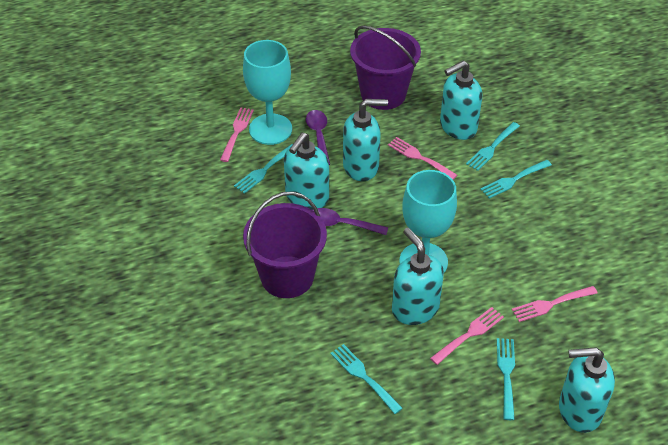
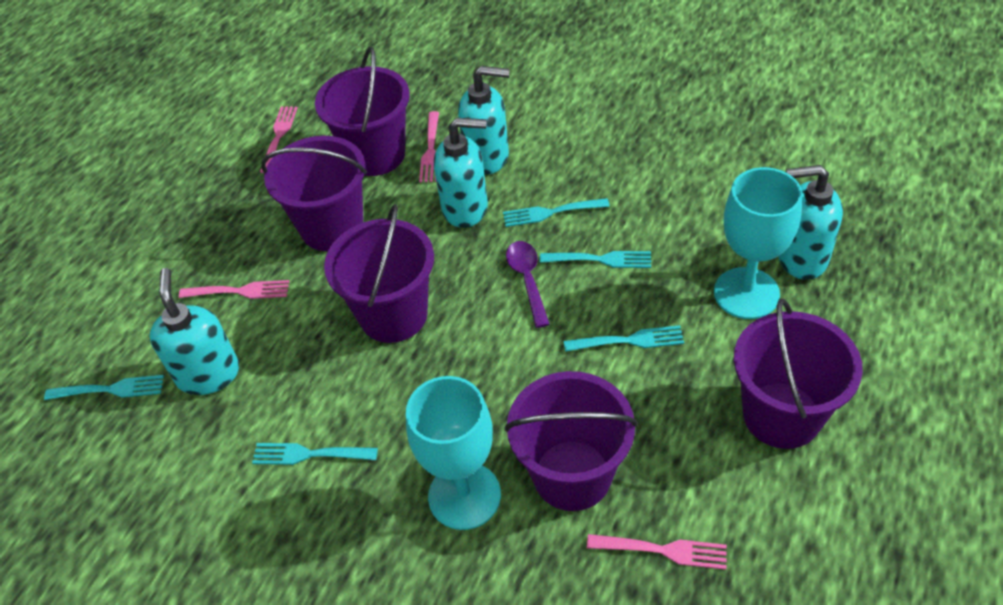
purple bucket: [243,192,327,298] [350,26,421,110] = 2 -> [261,136,367,251] [315,47,410,176] [324,204,434,343] [505,371,637,511] [734,298,863,449] = 5
purple spoon: [306,110,330,165] [313,208,388,235] = 2 -> [506,241,550,328] = 1
turquoise soap dispenser: [284,133,329,210] [343,99,388,181] [392,228,444,325] [440,61,482,140] [559,347,615,433] = 5 -> [149,268,239,395] [434,118,488,228] [458,66,510,175] [778,165,843,280] = 4

